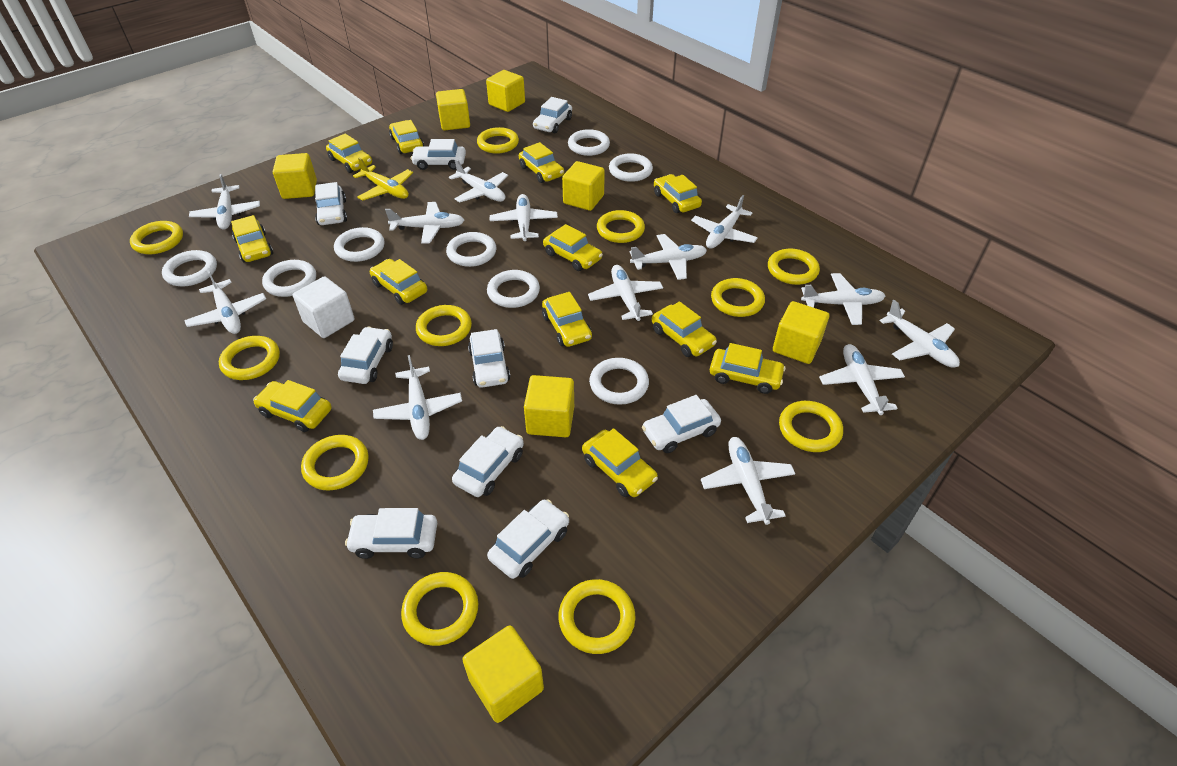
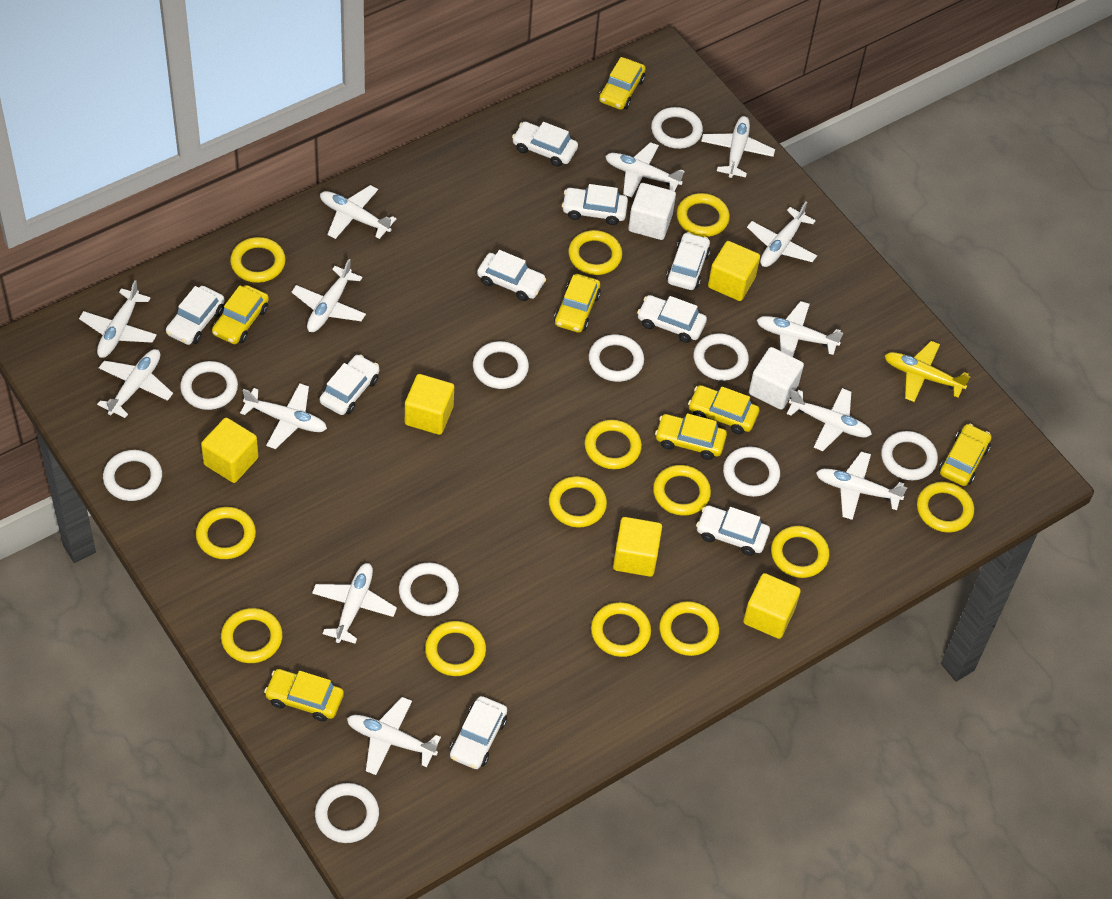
white cube: [293,276,354,338] = 1 -> [628,183,676,240] [749,347,804,410] = 2
white ring: [162,250,217,287] [262,260,316,297] [334,227,385,262] [446,232,496,267] [487,270,540,308] [568,129,610,156] [589,358,649,405] [609,153,653,182] = 8 -> [103,450,162,501] [180,361,238,410] [315,783,379,843] [399,563,459,616] [473,341,529,389] [589,334,644,382] [651,107,703,149] [693,333,749,381] [723,446,780,497] [881,431,938,480] = 10
yellow car: [231,215,273,263] [253,380,332,432] [326,134,372,173] [370,259,427,305] [389,120,424,154] [519,142,564,183] [542,292,592,347] [543,224,603,271] [582,428,658,497] [652,301,717,357] [654,174,702,213] [710,343,786,394] = 12 -> [212,285,269,344] [264,669,344,722] [554,274,601,333] [599,57,646,110] [655,413,727,460] [688,385,759,434] [939,424,991,486] = 7
yellow cube: [273,153,317,199] [436,89,470,130] [462,625,544,723] [486,70,525,112] [524,375,574,437] [562,161,605,211] [773,301,829,364] = 7 -> [201,418,259,483] [405,374,454,435] [613,517,662,577] [708,241,760,301] [743,573,801,639] = 5
yellow ring: [130,221,183,254] [219,336,280,380] [301,435,369,490] [401,572,478,646] [416,305,472,346] [477,127,519,154] [558,579,636,654] [597,210,645,243] [711,278,765,317] [768,249,820,285] [779,401,843,452] = 11 -> [196,507,256,559] [221,608,282,663] [230,237,286,283] [425,621,486,676] [549,476,607,527] [568,230,622,275] [585,420,642,469] [591,602,651,657] [653,465,711,516] [659,601,719,656] [677,193,730,237] [771,526,829,578] [917,482,974,532] = 13

